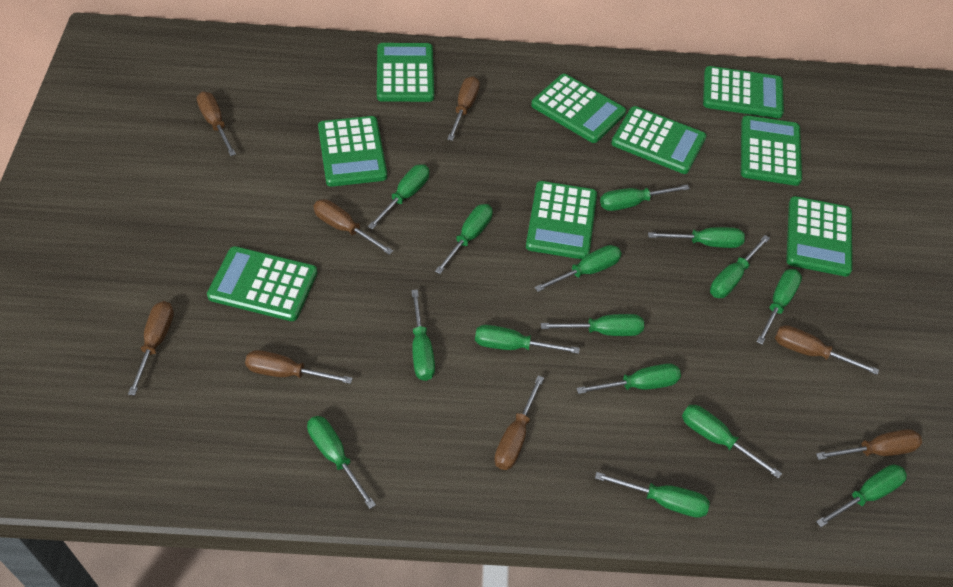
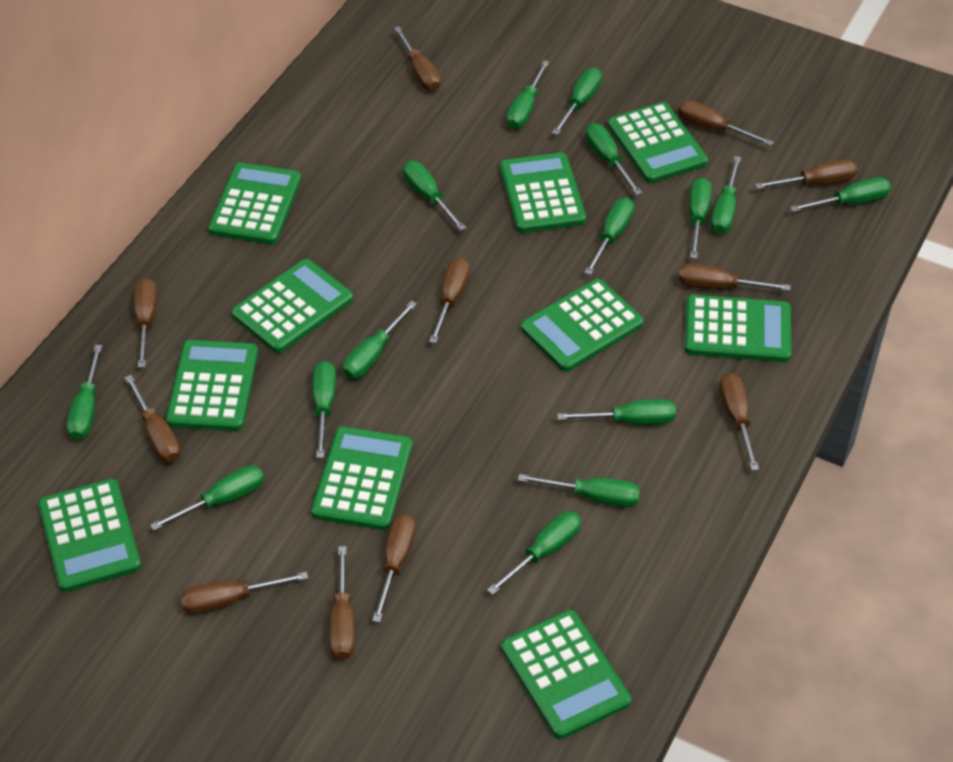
brown screwdriver: [128,301,174,395] [197,91,236,156] [245,350,352,384] [313,199,393,255] [447,76,480,141] [494,375,544,470] [775,325,879,375] [816,429,922,460] = 8 -> [125,375,181,462] [134,278,157,368] [180,572,308,614] [329,546,355,660] [372,514,416,623] [394,26,441,91] [429,257,470,344] [678,100,774,146] [679,264,791,291] [720,373,759,471] [755,159,857,189] = 11
green calculator: [207,246,317,321] [318,116,387,187] [377,43,434,102] [526,181,597,259] [531,74,626,143] [611,106,707,174] [703,66,784,118] [741,116,802,186] [786,196,852,277] = 9 -> [38,479,141,592] [166,340,258,431] [208,163,301,244] [231,259,353,353] [311,426,412,530] [500,153,586,233] [501,610,631,739] [521,279,644,372] [608,102,708,183] [685,294,791,362] = 10

